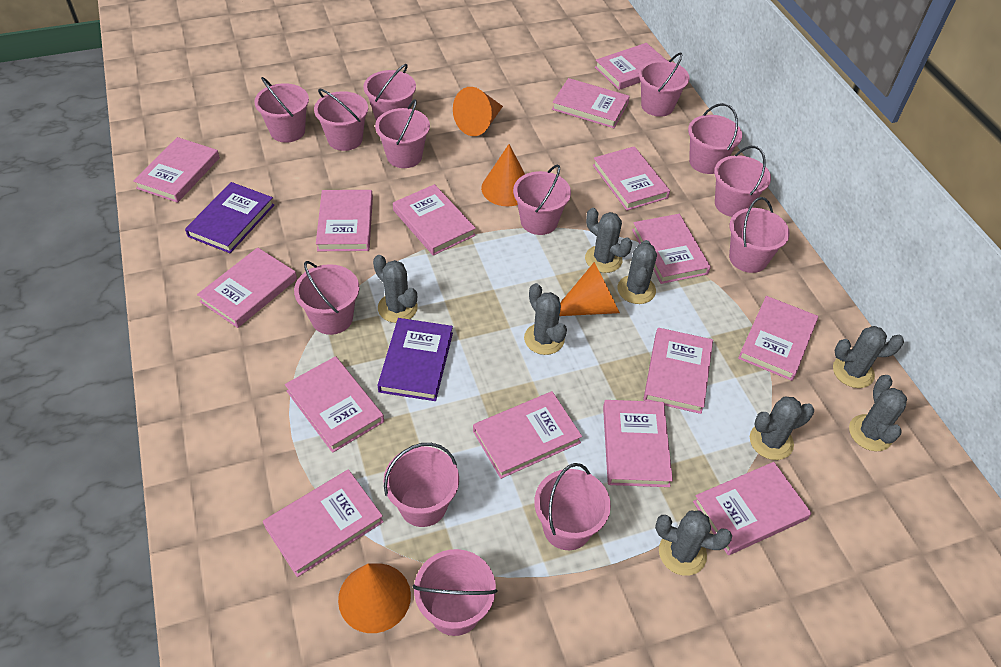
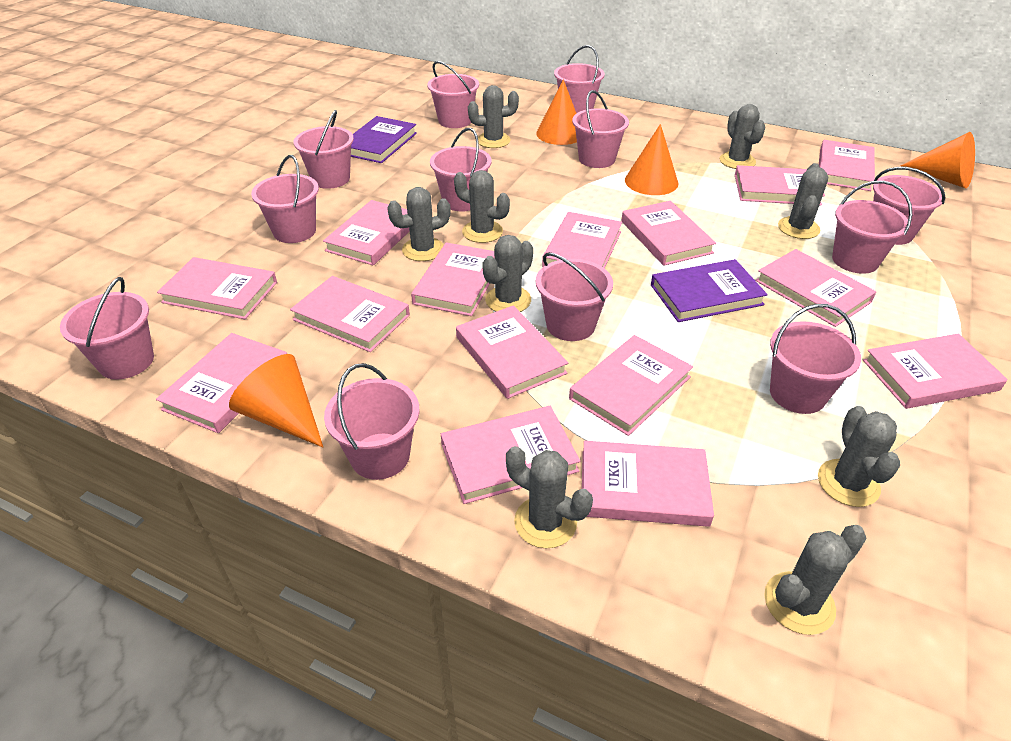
grey cactus: [373,255,418,323] [524,283,567,355] [585,208,632,273] [618,240,657,304] [655,510,732,576] [750,397,814,460] [833,326,904,388] [849,375,907,451] = 8 -> [387,187,451,261] [454,170,510,243] [468,85,519,148] [482,235,533,312] [506,446,593,548] [720,104,765,169] [764,525,867,635] [778,163,828,239] [818,406,900,507] = 9
pink bucket: [254,77,309,143] [294,261,359,335] [314,89,368,151] [364,64,416,121] [375,99,430,168] [384,443,459,527] [413,549,497,636] [513,164,571,235] [534,463,611,550] [639,53,689,117] [688,103,742,174] [714,146,771,217] [729,197,790,273] = 13 -> [60,277,154,380] [251,155,319,243] [294,110,354,189] [324,363,419,480] [428,61,479,128] [430,128,492,212] [536,252,613,341] [554,45,605,113] [572,90,629,168] [770,304,861,414] [832,181,912,274] [873,167,945,245] = 12

